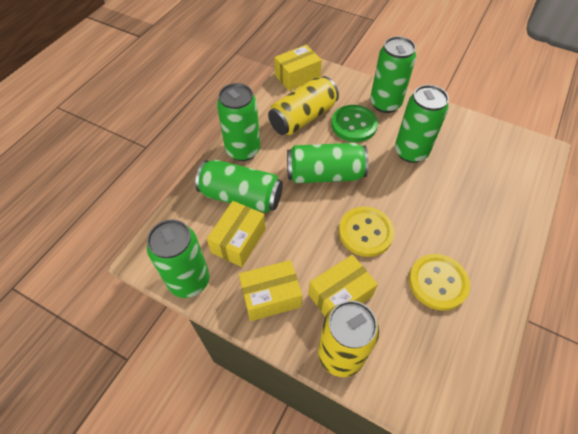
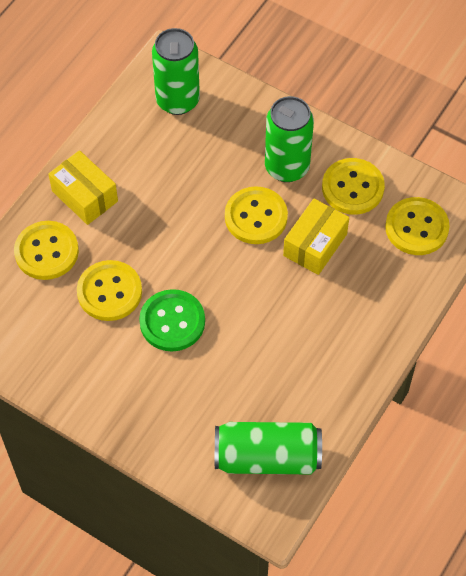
green can: [147,219,209,298] [195,160,283,213] [217,83,260,161] [287,143,369,183] [370,36,416,113] [395,85,449,163] = 6 -> [152,28,200,115] [215,422,322,474] [265,96,314,182] = 3
yellow box: [207,201,266,267] [239,260,302,321] [274,45,322,91] [308,255,378,317] = 4 -> [48,150,118,225] [283,199,349,275] = 2
yellow button: [339,207,394,257] [409,254,470,311] = 2 -> [14,221,79,280] [77,260,142,321] [225,186,288,244] [322,158,385,215] [385,197,450,255] = 5
yellow can: [268,76,339,135] [318,301,379,377] = 2 -> none = 0

